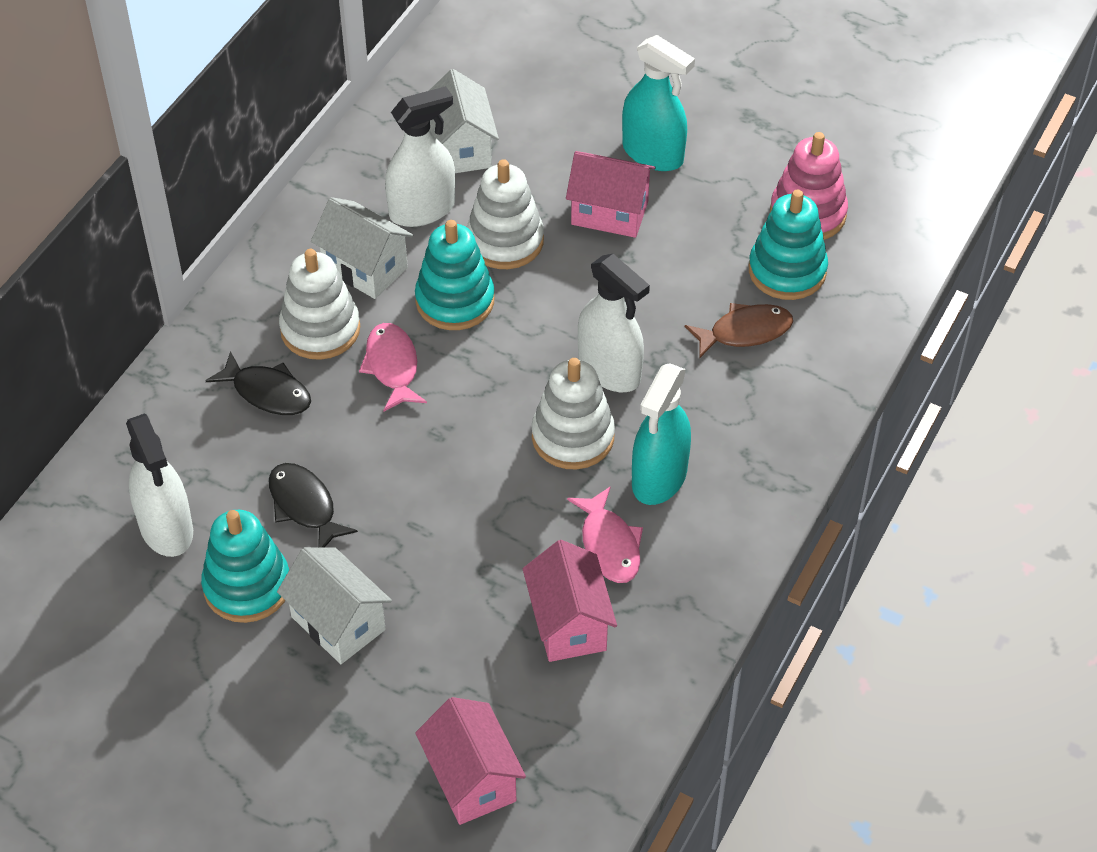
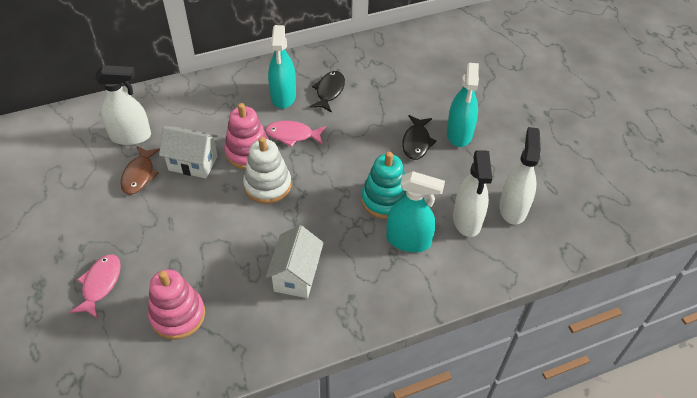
pink house: [415,697,526,825] [523,540,617,662] [566,151,656,238] = 3 -> none = 0
pink stacking toy: [770,132,848,240] = 1 -> [148,269,205,340] [224,103,269,169] = 2
turquoise spray bottle: [622,35,695,171] [632,363,691,505] = 2 -> [268,25,296,109] [386,171,445,252] [447,63,479,147] = 3
turquoise stacking toy: [201,510,289,623] [415,220,494,330] [749,190,828,300] = 3 -> [361,152,406,219] = 1
white house: [277,547,392,664] [311,197,413,299] [429,69,499,173] = 3 -> [159,126,218,178] [266,225,324,298] = 2
white stacking toy: [279,249,360,360] [467,159,544,269] [531,358,615,469] = 3 -> [243,137,291,204] = 1

